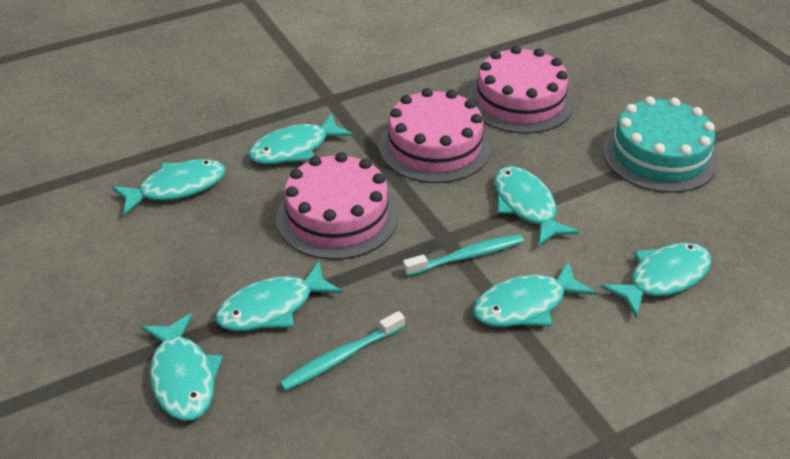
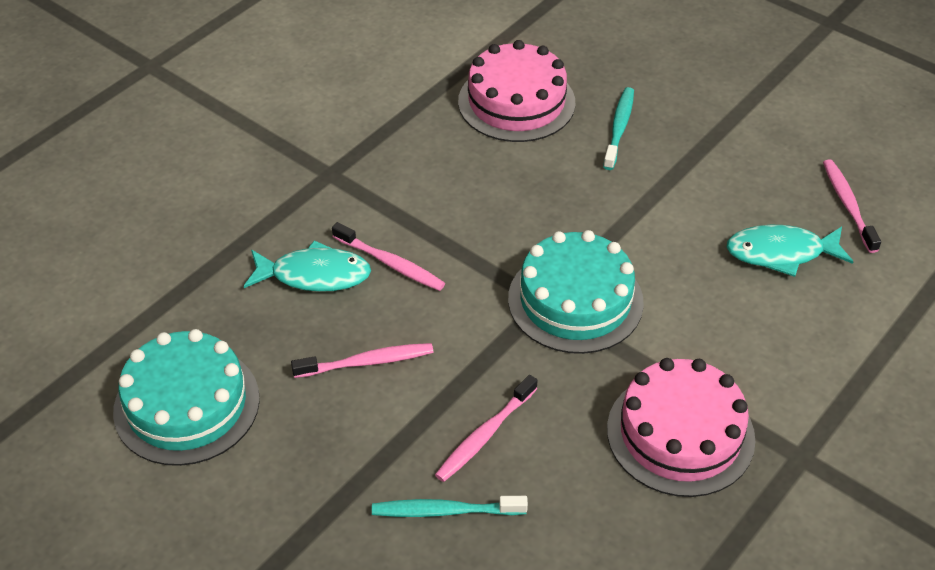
pink cake: [276,152,399,260] [379,88,491,183] [468,46,574,134] = 3 -> [458,40,575,142] [607,358,756,497] = 2
pink toothbrush: none = 0 -> [291,343,434,378] [332,222,445,291] [435,375,537,482] [823,159,881,253] = 4
turquoise cake: [602,96,719,193] = 1 -> [113,329,260,466] [508,230,644,354] = 2
turquoise fish: [112,159,226,215] [141,313,223,421] [215,260,343,331] [248,113,353,164] [473,262,596,327] [494,166,579,247] [601,243,712,318] = 7 -> [244,240,371,292] [727,225,854,277] = 2

